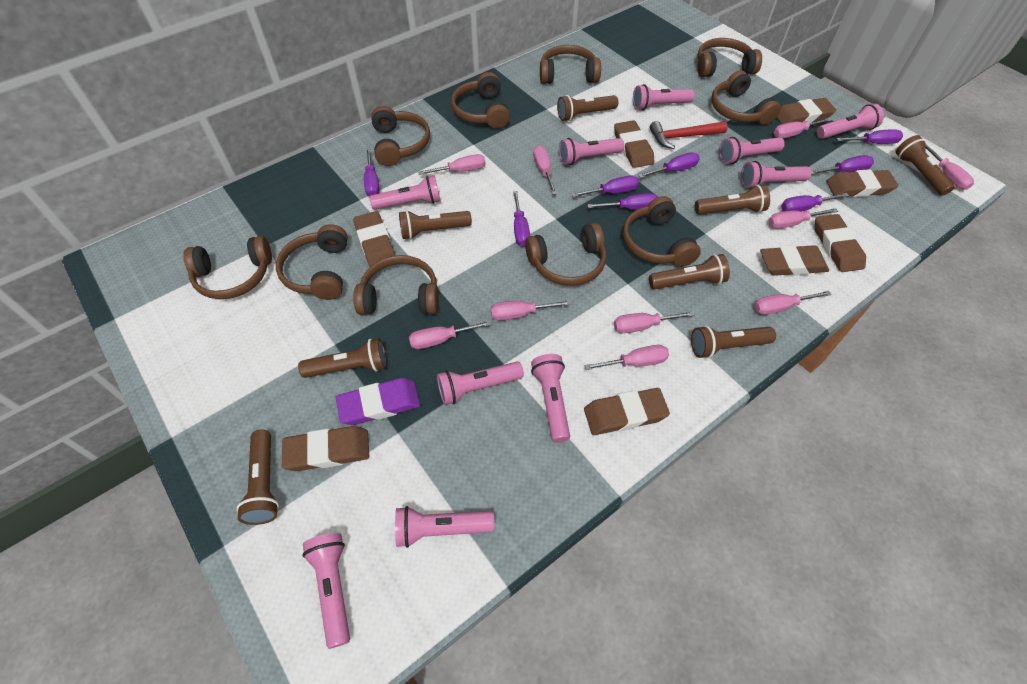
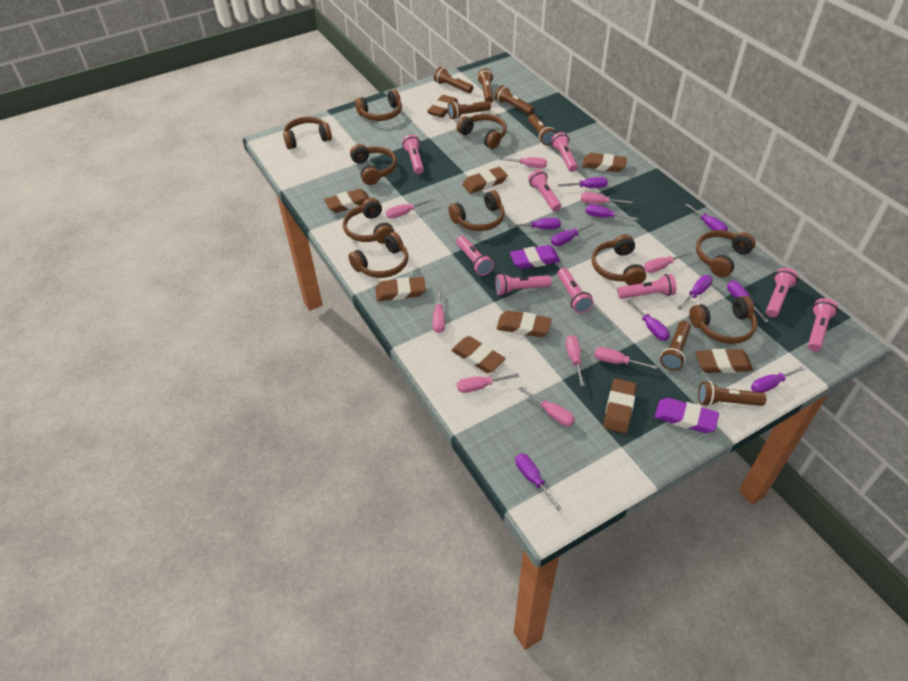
brown eraser: [282,426,369,471] [353,211,395,267] [584,388,670,435] [614,120,655,168] [760,245,829,276] [776,98,836,124] [815,214,866,272] [826,170,898,197] = 8 -> [324,189,369,213] [375,277,426,301] [427,95,458,118] [451,336,506,373] [462,167,508,194] [496,311,552,337] [582,153,627,172] [603,378,636,433] [695,349,753,373] = 9
brown flashlight: [237,430,279,525] [298,338,387,378] [399,210,472,239] [557,95,618,121] [649,254,730,289] [691,325,776,358] [695,184,770,215] [896,135,955,196] = 8 -> [434,67,473,93] [448,101,491,119] [477,68,494,103] [495,85,534,115] [528,114,556,145] [660,321,691,370] [698,381,767,406] = 7
pink flashlight: [302,533,350,649] [369,176,441,210] [395,506,495,548] [437,362,524,405] [531,354,570,443] [559,138,624,165] [633,84,694,110] [719,137,785,164] [741,161,812,188] [817,104,884,139] = 10 -> [402,135,424,174] [456,236,494,276] [495,273,552,296] [528,170,561,212] [551,132,578,172] [557,268,594,313] [617,274,676,299] [766,268,798,317] [808,298,838,351] = 9
pink screwdriver: [409,320,492,349] [418,154,486,175] [491,300,571,320] [533,145,557,195] [584,345,669,370] [614,311,695,333] [754,291,831,315] [769,208,838,229] [774,118,832,139] [926,144,974,190] = 10 -> [386,199,434,219] [433,288,445,333] [457,373,520,393] [499,157,547,168] [519,387,575,426] [566,335,585,386] [581,192,633,204] [594,347,658,369] [644,251,692,273] = 9
purple eraser: [336,378,420,425] = 1 -> [510,245,560,269] [655,398,719,433] = 2
purple screwdriver: [364,148,379,196] [513,191,530,247] [571,175,639,197] [587,193,658,210] [638,152,700,178] [781,193,849,212] [811,155,874,175] [836,129,903,144] = 8 -> [508,218,561,229] [515,453,562,511] [551,222,596,246] [558,177,608,188] [585,204,638,220] [628,299,670,341] [678,275,713,310] [685,204,728,231] [727,281,769,322] [751,366,806,393] = 10
red hammer: [649,121,728,149] = 1 -> none = 0

